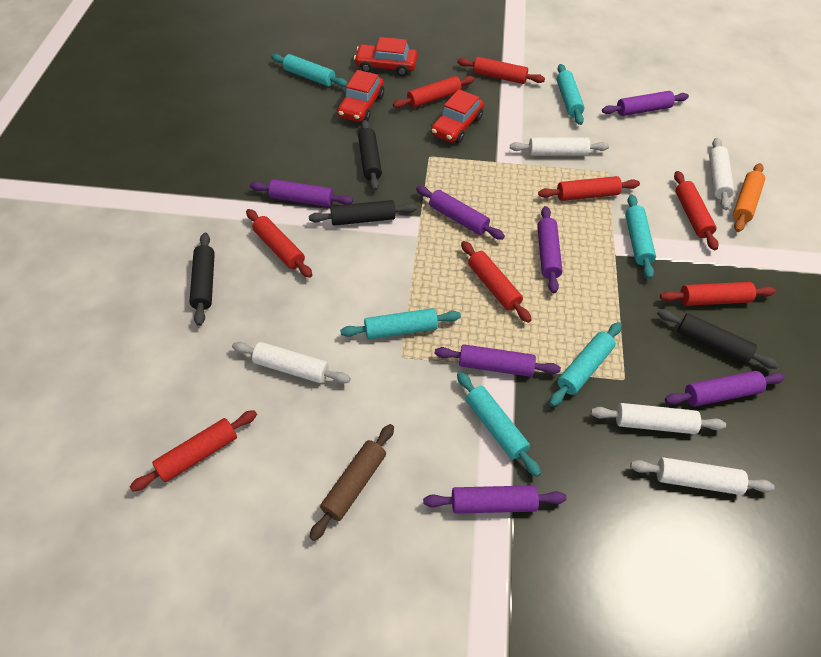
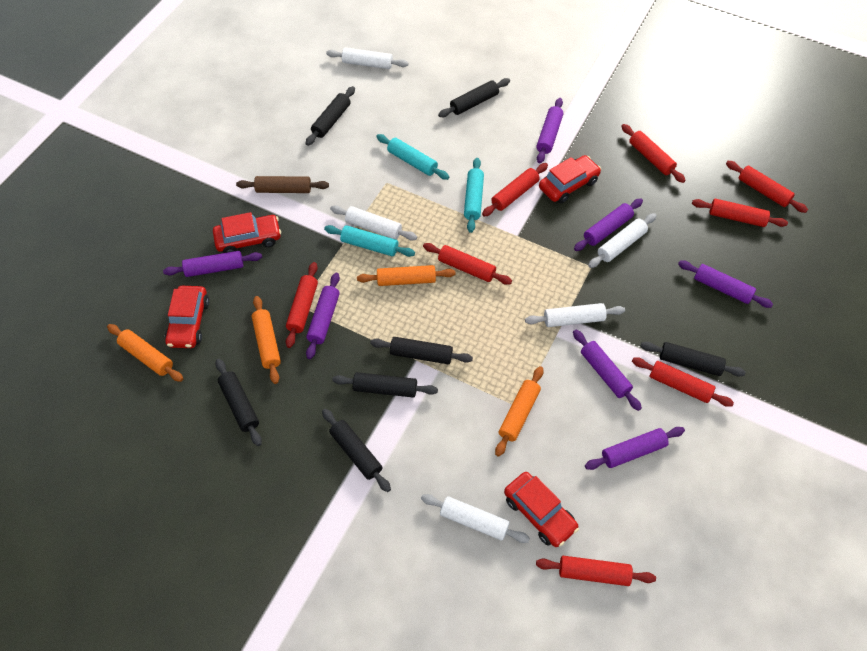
black rolling pin: [189,233,215,326] [309,200,417,226] [358,120,382,191] [657,309,779,369] = 4 -> [215,359,262,446] [305,86,355,146] [322,409,391,492] [332,372,438,398] [370,337,473,364] [438,78,510,117] [641,342,746,376] = 7
orange rolling pin: [733,163,765,232] = 1 -> [107,324,183,382] [252,296,281,384] [357,265,456,286] [495,366,543,457] = 4
red car: [337,70,384,122] [354,37,418,76] [431,89,484,143] = 3 -> [165,286,209,348] [213,212,281,253] [504,472,579,547] [539,155,601,203] = 4
turquoise rolling pin: [271,54,348,87] [340,308,461,339] [457,372,541,477] [549,322,622,406] [557,64,584,125] [625,194,656,279] = 6 -> [324,225,415,257] [376,134,449,180] [464,158,484,233] = 3

